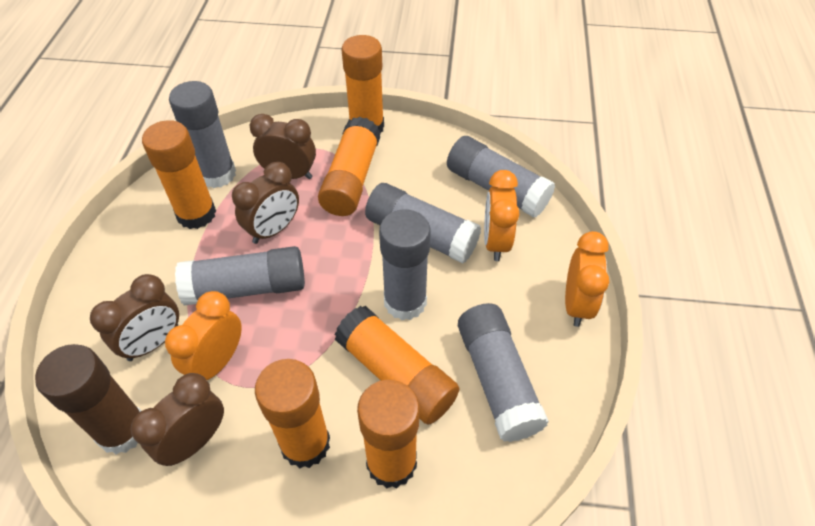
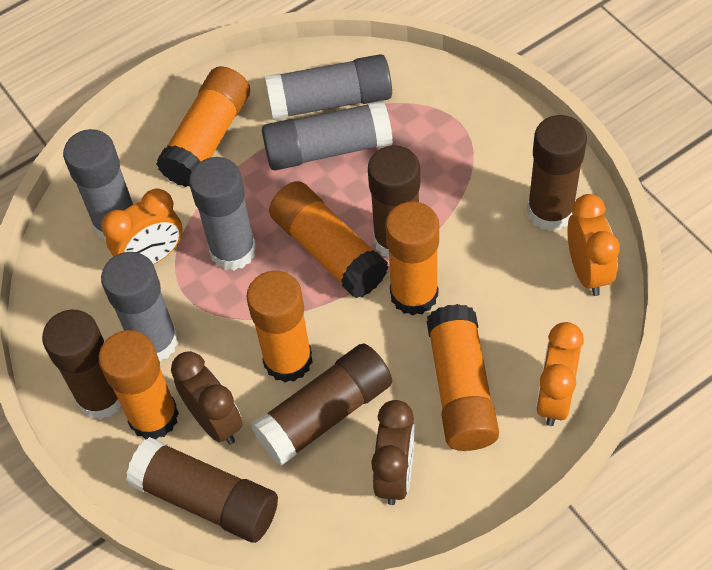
brown clock: [90,274,179,361] [130,373,224,466] [232,162,299,244] [249,114,316,179] = 4 -> [171,351,243,445] [371,400,415,505] = 2
brown glue stick: [35,344,141,454] = 1 -> [42,310,121,420] [126,437,278,543] [251,343,392,466] [368,145,420,258] [527,115,587,231] = 5
grey glue stick: [169,81,236,188] [175,246,305,306] [365,183,481,263] [379,210,431,320] [447,136,555,217] [458,303,549,442] = 6 -> [63,129,133,242] [101,252,178,361] [189,157,257,271] [262,100,393,171] [265,54,392,120] = 5

